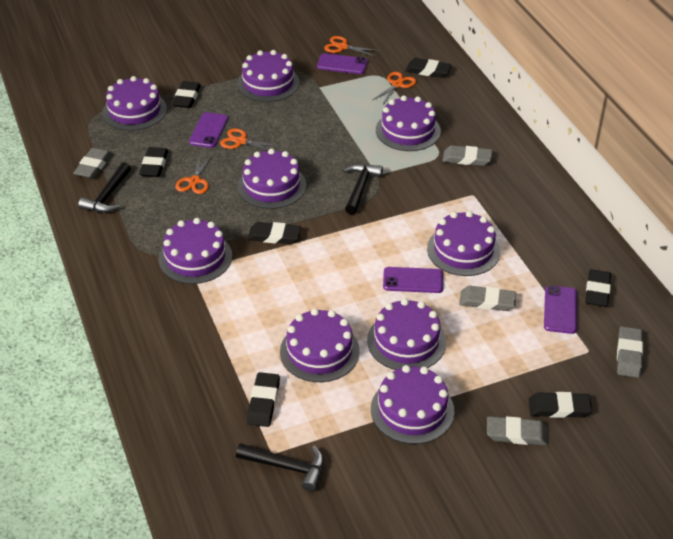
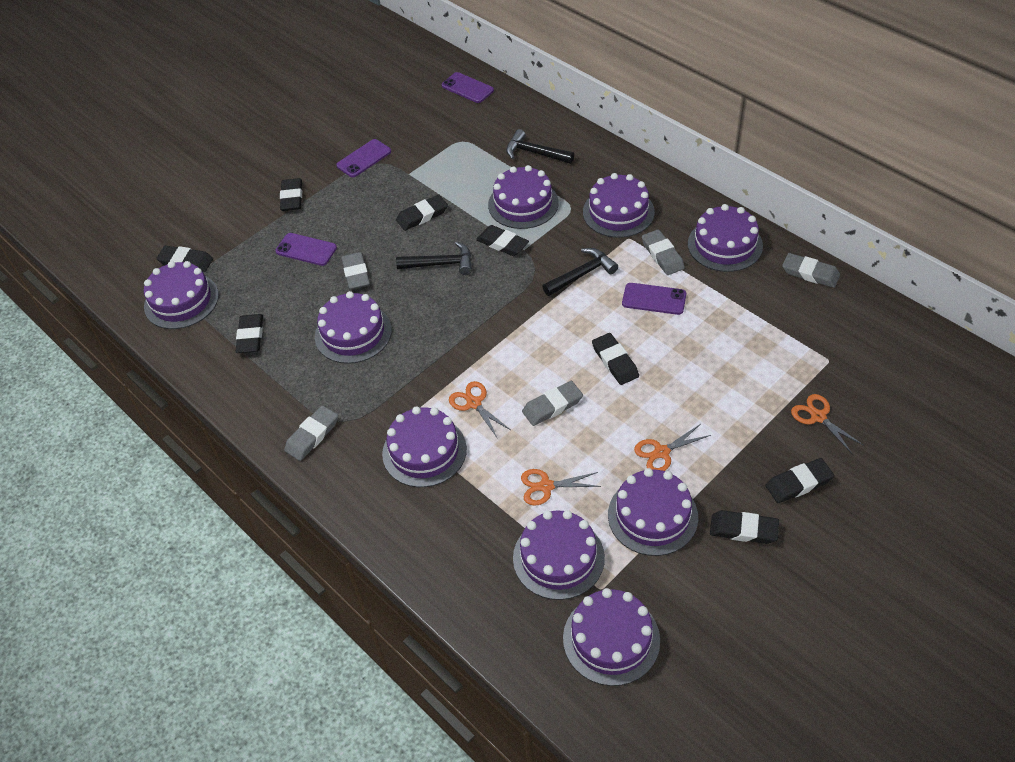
black eraser: [139,147,168,177] [172,81,201,108] [247,372,280,427] [248,222,301,244] [405,58,452,78] [529,392,592,418] [585,269,611,307] = 7 -> [156,245,213,272] [236,314,263,353] [280,178,302,211] [396,195,448,231] [476,225,529,256] [592,333,639,385] [710,510,779,544] [765,458,834,503] = 8

